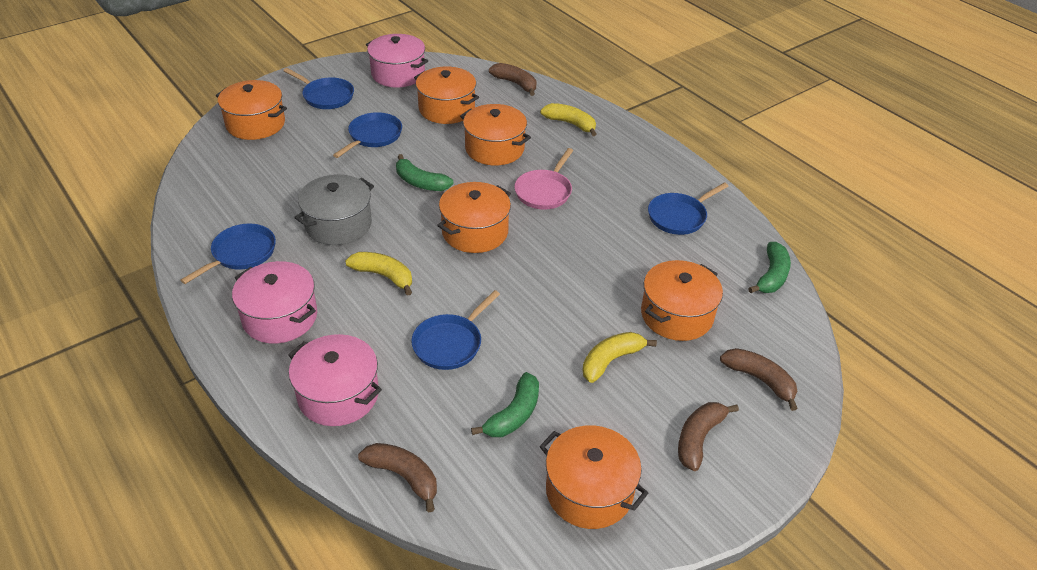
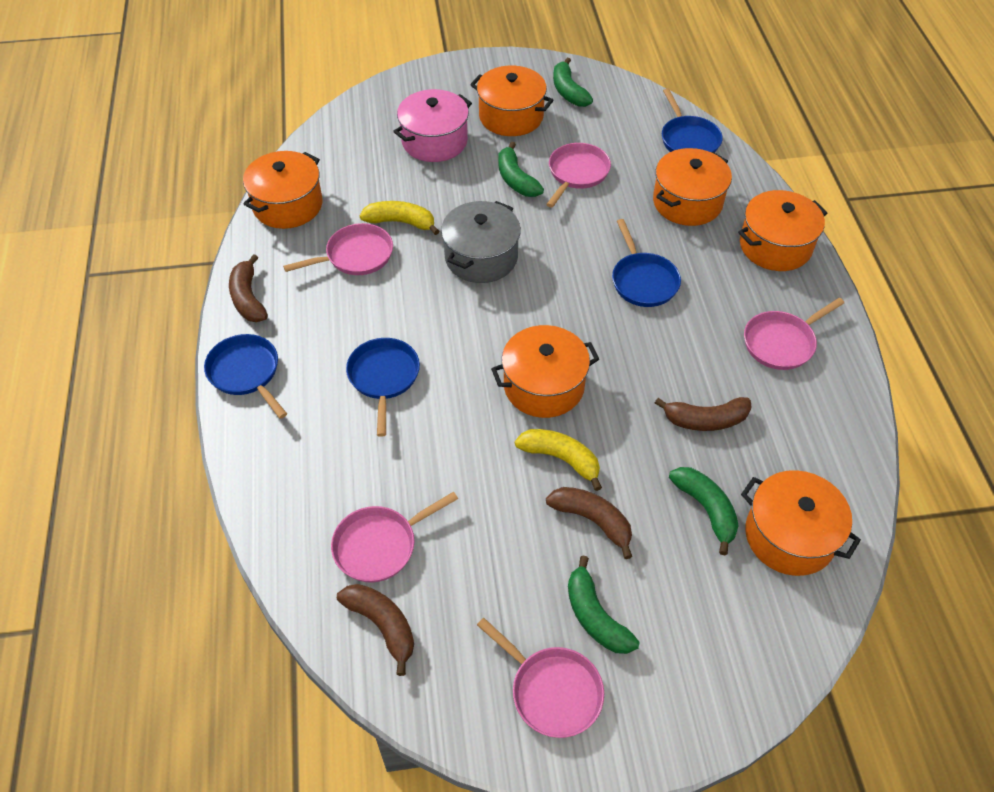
blue pan: [180,224,276,284] [283,68,354,109] [333,112,402,158] [411,290,500,370] [648,182,729,235] = 5 -> [204,334,287,419] [346,338,420,437] [612,219,681,307] [662,88,723,153] = 4
green banana: [396,154,454,191] [471,372,539,437] [748,242,791,293] = 3 -> [498,142,544,197] [553,58,593,107] [568,556,639,654] [669,467,739,555] = 4
pink pan: [514,148,573,210] = 1 -> [283,223,393,275] [331,492,458,583] [477,618,604,738] [546,143,611,208] [744,298,844,370] = 5
pink pot: [232,261,317,343] [288,334,382,426] [366,34,428,87] = 3 -> [393,89,472,162] = 1
yellow banana: [345,252,412,296] [540,103,596,136] [582,332,657,383] = 3 -> [360,201,439,235] [515,429,602,491] = 2

